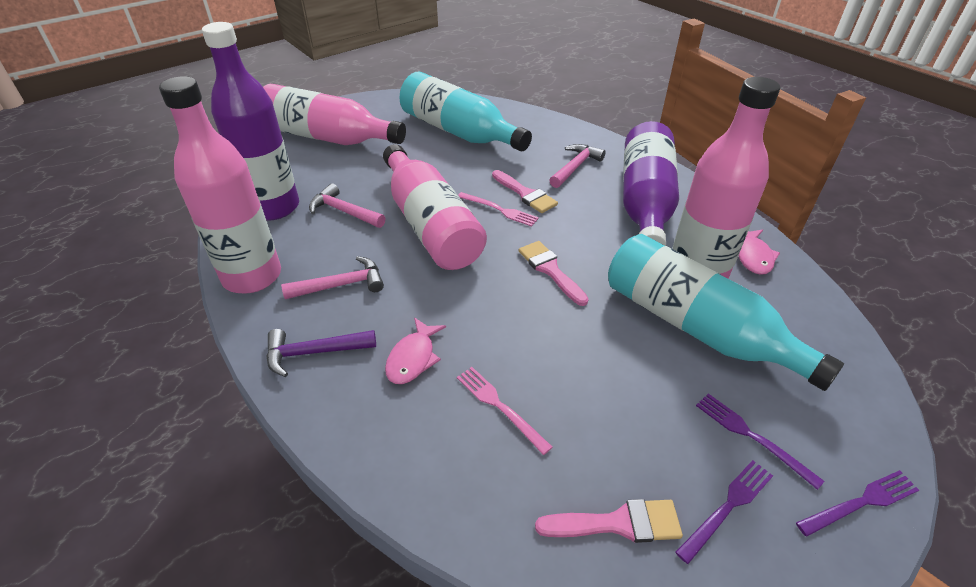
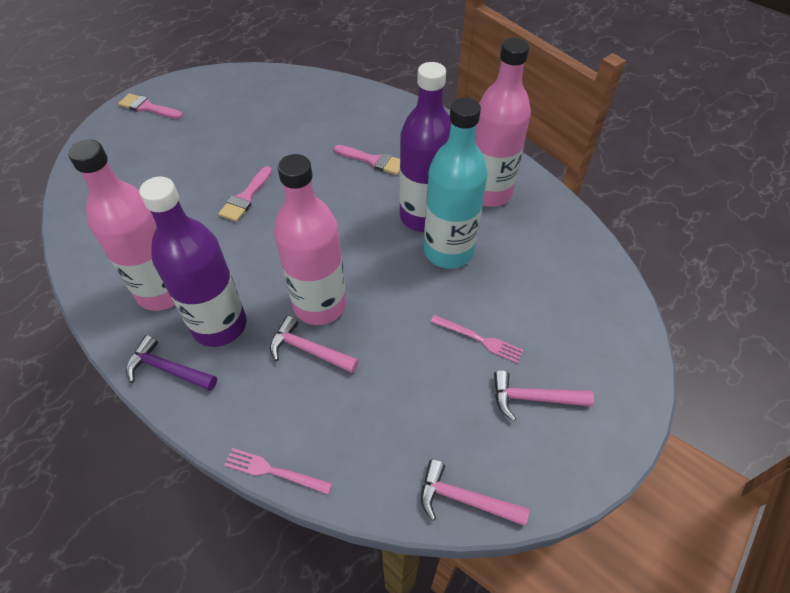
pink bottle: [159,76,281,293] [263,84,406,145] [383,144,487,270] [673,77,780,279] = 4 -> [68,139,175,311] [274,154,347,325] [475,38,531,207] = 3
pink fish: [385,317,446,384] [739,229,780,275] = 2 -> none = 0
purple fork: [675,460,773,564] [696,393,824,490] [796,470,919,537] = 3 -> none = 0
turquoise bottle: [400,71,532,151] [608,234,844,391] = 2 -> [424,97,488,269] = 1

